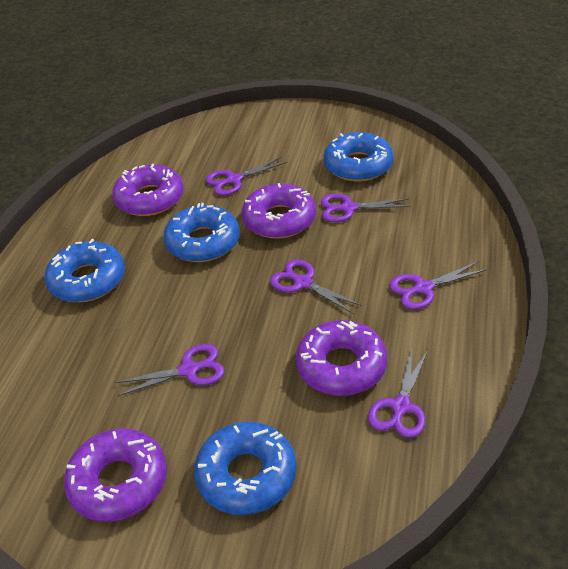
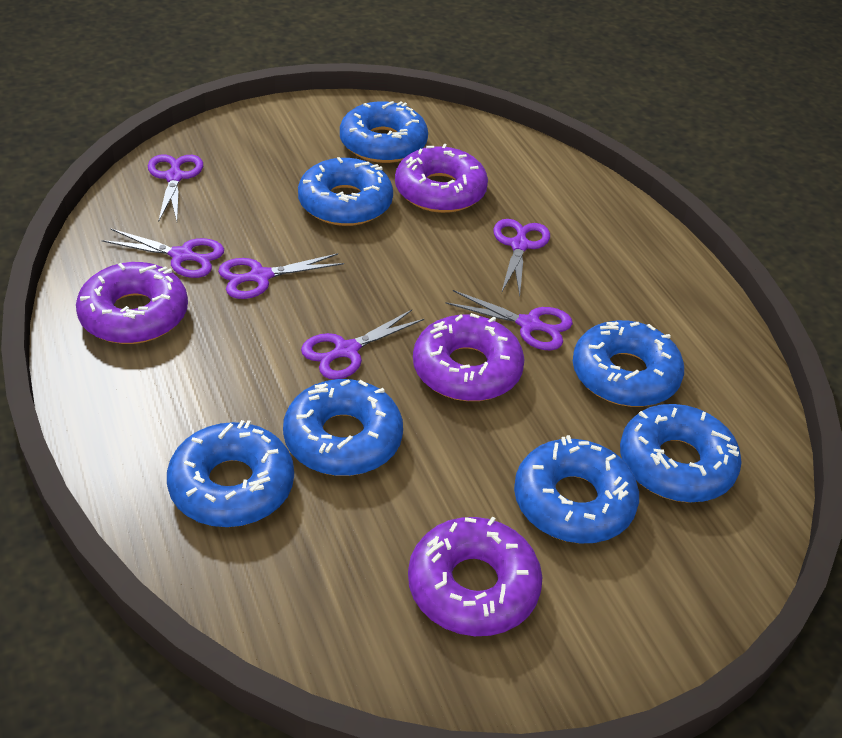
blue donut: [44,239,125,302] [163,203,240,262] [194,422,297,515] [324,132,394,182] = 4 -> [167,420,294,527] [283,379,403,476] [298,157,393,226] [340,101,428,163] [514,435,639,543] [573,320,684,407] [620,404,742,503] = 7

